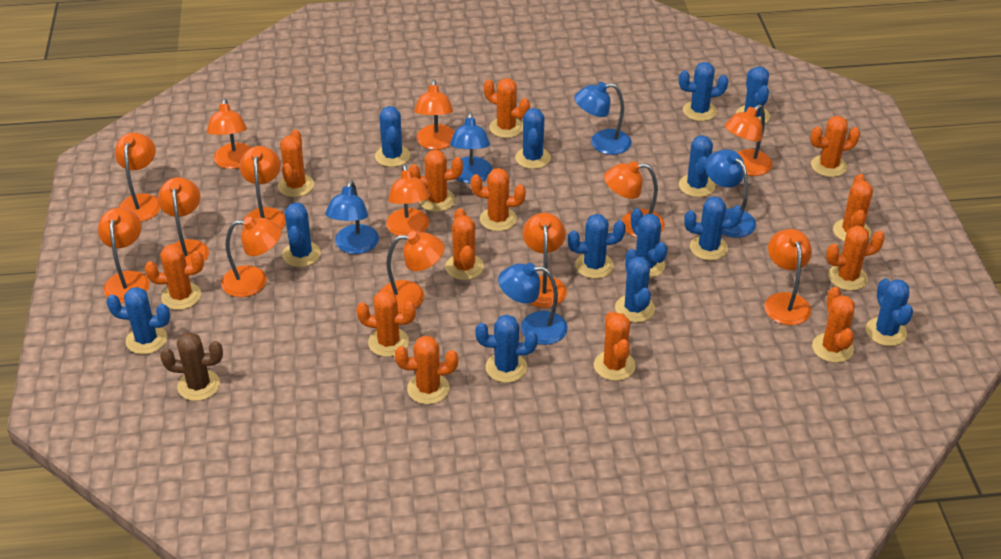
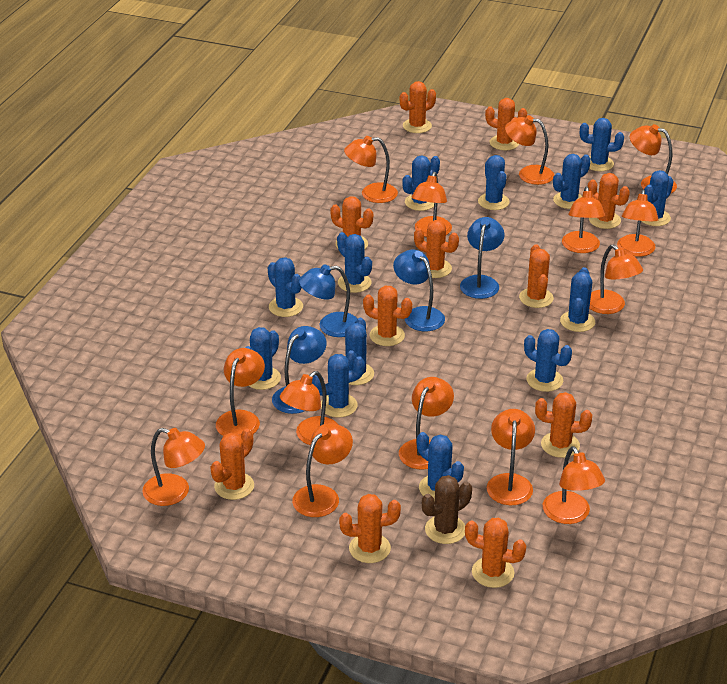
blue lamp: [325,180,379,254] [450,112,492,184] [498,263,568,345] [574,82,632,155] [705,149,756,238] = 5 -> [272,326,327,414] [299,264,358,337] [393,249,445,331] [460,217,505,299] = 4
orange cactus: [145,244,204,310] [278,130,314,197] [356,290,416,357] [395,335,458,404] [409,149,463,212] [445,208,484,280] [471,168,526,231] [484,78,530,138] [594,311,636,381] [810,116,860,177] [812,287,855,363] [826,226,885,291] [833,174,873,242] = 13 -> [210,429,254,500] [330,196,373,249] [339,494,401,563] [363,286,412,346] [400,81,436,133] [414,220,459,278] [465,518,526,588] [485,98,527,150] [519,244,554,308] [535,392,592,458] [588,173,630,229] = 11
orange lamp: [98,208,150,303] [115,132,161,222] [158,177,209,264] [207,98,252,169] [221,217,282,297] [239,146,286,230] [381,231,444,312] [386,164,430,236] [414,80,455,150] [523,213,567,308] [604,161,665,237] [725,104,773,176] [764,229,812,325] = 13 -> [142,428,205,506] [216,348,265,438] [280,371,338,445] [292,423,353,517] [344,136,398,203] [399,377,454,470] [411,172,452,237] [487,409,535,505] [505,115,554,185] [543,446,605,524] [562,186,605,253] [589,245,643,314] [617,190,659,257] [630,124,677,193] = 14

